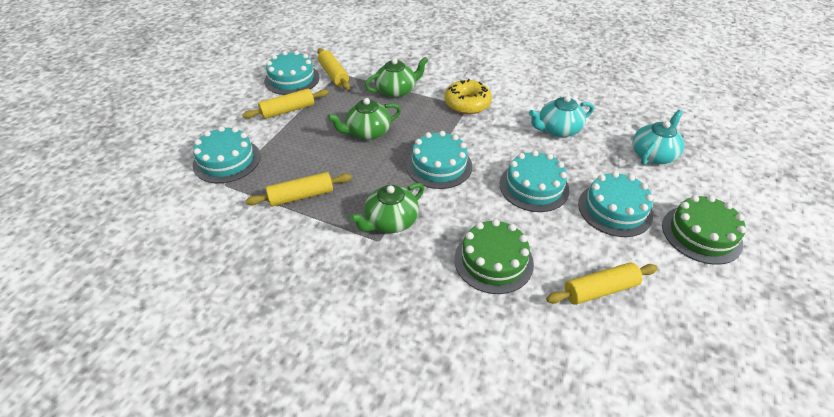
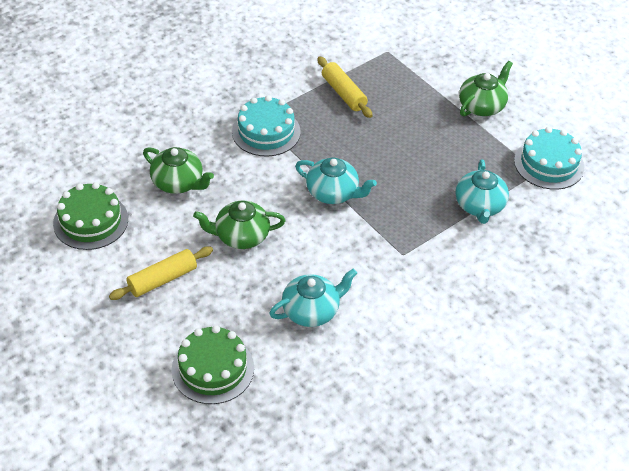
turquoise cake: [193,126,260,183] [264,50,320,95] [406,131,472,189] [500,150,570,212] [578,171,653,237] = 5 -> [232,95,301,157] [514,127,584,190] = 2
turquoise teapot: [529,96,594,137] [632,110,684,165] = 2 -> [269,269,357,327] [295,158,377,204] [456,159,509,224] = 3
yellow donut: [444,79,492,114] = 1 -> none = 0
yellow rolling pin: [242,89,329,119] [246,172,352,207] [317,48,350,90] [546,263,658,305] = 4 -> [109,246,213,300] [317,57,373,118] = 2

